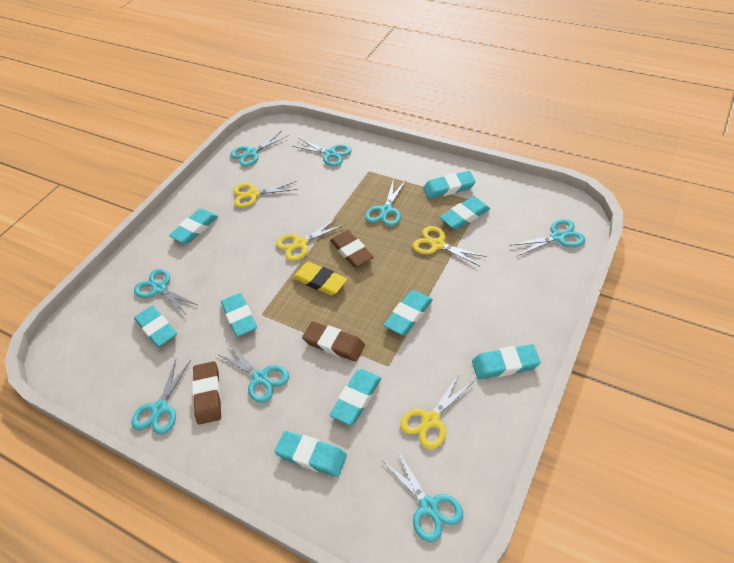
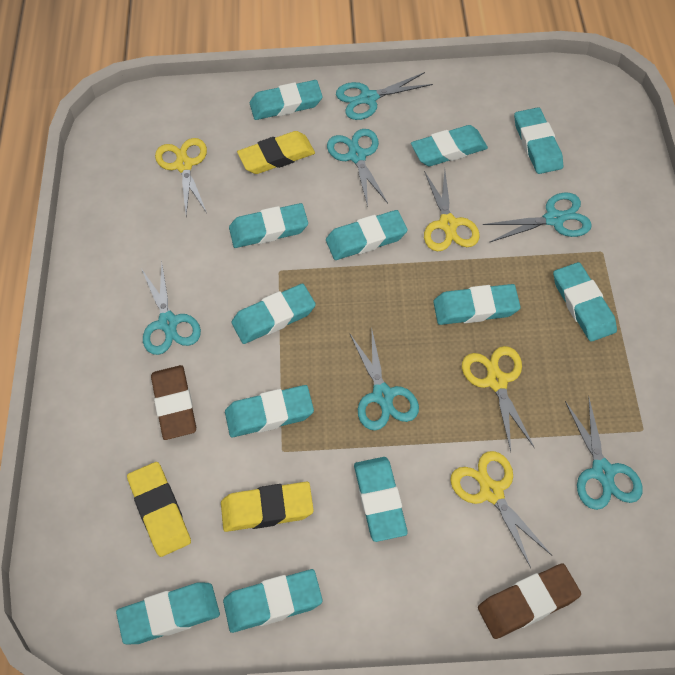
brown eraser: [192,361,221,425] [302,321,365,362] [330,230,373,268] = 3 -> [151,365,196,440] [478,563,581,639] = 2
turquoise eraser: [134,306,177,347] [169,209,218,244] [221,293,257,337] [275,431,347,477] [330,369,381,425] [384,290,433,335] [423,171,476,199] [440,196,490,230] [472,344,541,379] = 9 -> [116,582,220,644] [223,569,323,633] [225,385,314,437] [229,203,308,248] [232,283,316,344] [250,80,323,120] [326,210,408,260] [354,457,408,542] [411,125,488,166] [433,284,520,325] [514,107,563,174] [553,262,617,342] = 12
turquoise scissors: [131,359,191,435] [134,269,199,314] [217,344,289,403] [230,131,289,167] [293,138,352,166] [365,178,406,226] [383,449,463,542] [509,219,585,257] = 8 -> [141,262,201,355] [327,129,388,207] [336,72,433,120] [349,327,419,430] [483,192,592,242] [565,396,643,510] = 6
yellow eraser: [293,262,347,296] = 1 -> [127,462,191,557] [221,482,314,532] [237,131,315,174] = 3

